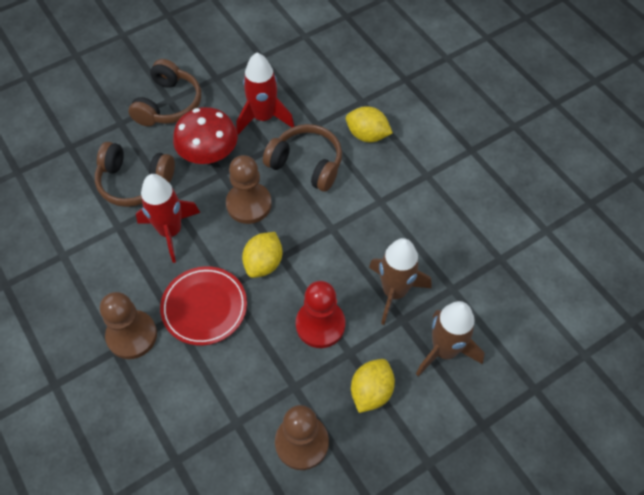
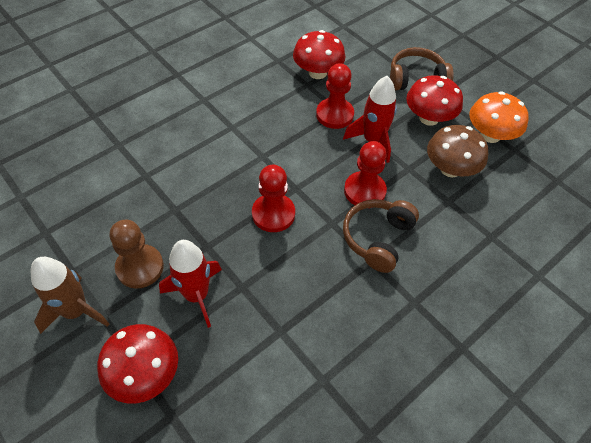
brown headphones: [95,142,175,207] [128,59,201,126] [263,124,342,192] = 3 -> [343,199,419,273] [390,47,454,90] = 2
brown mushroom: none = 0 -> [427,125,488,178] = 1
brown pawn: [100,292,157,359] [226,155,272,224] [275,405,329,470] = 3 -> [110,220,164,289] = 1
brown rocket: [369,238,431,325] [416,301,485,376] = 2 -> [31,257,109,334] = 1
orange mushroom: none = 0 -> [469,91,529,143] = 1
red mushroom: [173,107,238,164] = 1 -> [97,324,178,404] [293,30,345,79] [406,75,463,126] = 3
red pawn: [296,281,345,348] = 1 -> [252,165,295,232] [316,63,354,129] [344,141,387,208] = 3
red plate: [160,266,247,346] = 1 -> none = 0
yellow lemon: [242,232,282,278] [346,106,393,142] [351,359,395,413] = 3 -> none = 0

